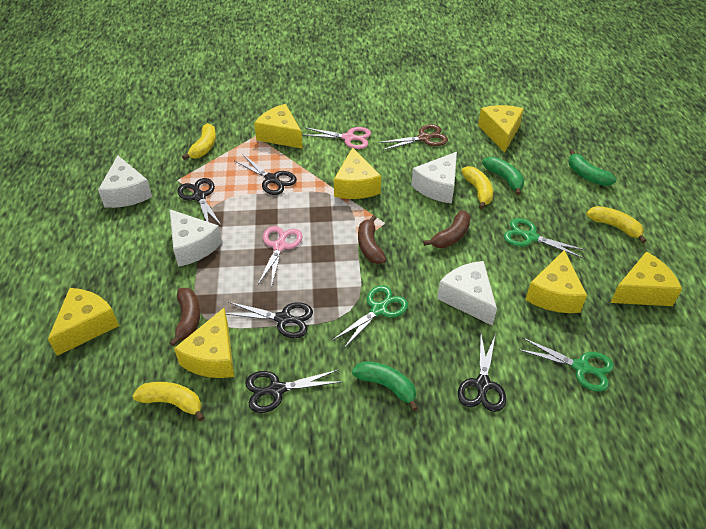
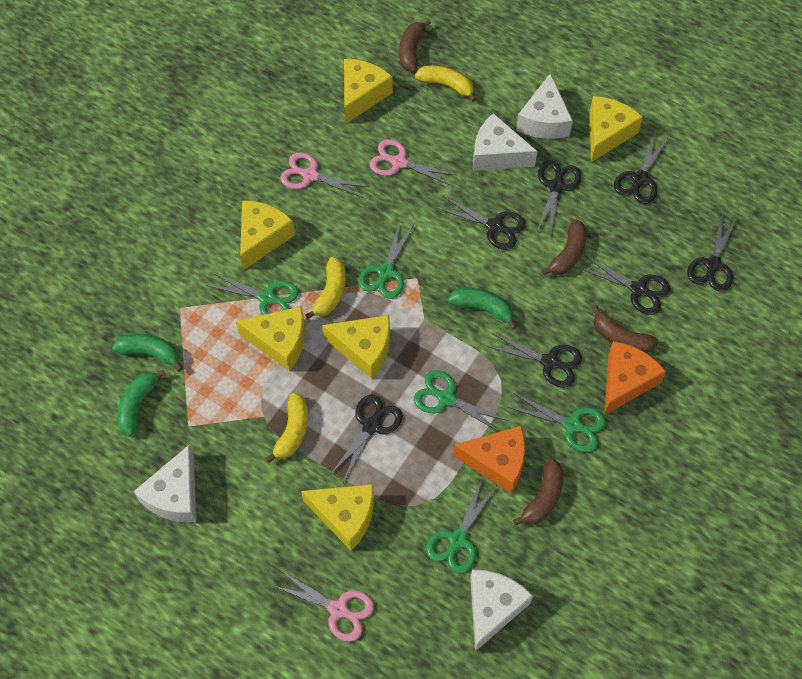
black scissors: [177,178,222,226] [226,302,313,338] [235,154,297,195] [245,370,341,413] [458,333,506,412] = 5 -> [330,395,403,483] [437,196,526,250] [487,333,582,387] [536,160,582,237] [579,256,670,315] [614,132,668,204] [687,213,736,291] = 7
brown banana: [170,288,200,347] [358,215,386,264] [423,210,470,248] = 3 -> [399,19,431,72] [513,459,564,526] [541,219,587,275] [591,305,659,353] = 4
brown scissors: [378,124,448,150] = 1 -> none = 0
green scissors: [333,285,408,348] [504,218,585,258] [517,337,614,392] = 3 -> [206,273,299,315] [359,219,414,299] [414,370,509,432] [426,480,496,573] [508,393,606,452] = 5
orange cheese: none = 0 -> [453,426,525,494] [605,341,666,415] = 2
pink scissors: [258,226,302,288] [302,127,371,149] = 2 -> [272,570,374,642] [280,152,368,198] [370,139,456,186] = 3
yellow banana: [133,382,204,421] [182,123,216,160] [461,166,493,209] [586,206,647,243] = 4 -> [265,393,308,463] [305,257,346,319] [415,65,476,102] = 3
yellow cheese: [48,288,119,356] [174,308,234,378] [254,104,303,149] [334,147,381,199] [478,105,524,152] [525,250,587,313] [610,251,682,306] = 7 -> [236,306,305,371] [240,200,295,270] [301,484,374,551] [322,315,390,379] [344,59,393,123] [589,96,643,162] = 6

